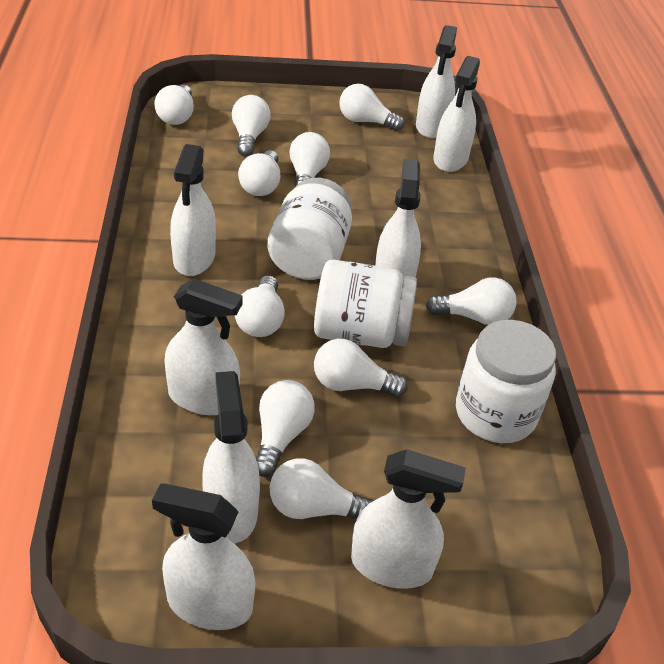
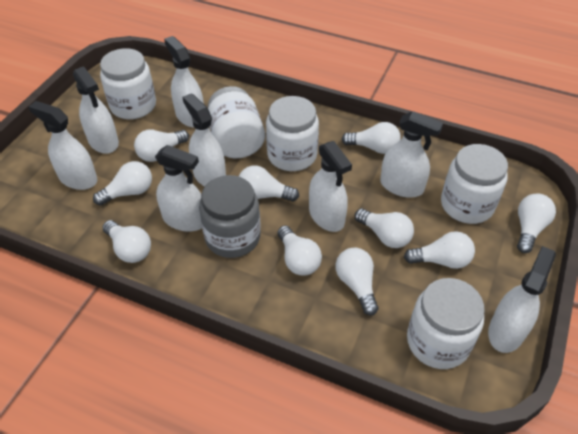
grey jar: none = 0 -> [199,175,261,258] = 1
white jar: [268,178,352,280] [314,260,417,348] [456,320,556,443] = 3 -> [100,48,156,119] [208,86,265,158] [266,96,319,171] [407,278,484,369] [441,144,508,224] = 5

